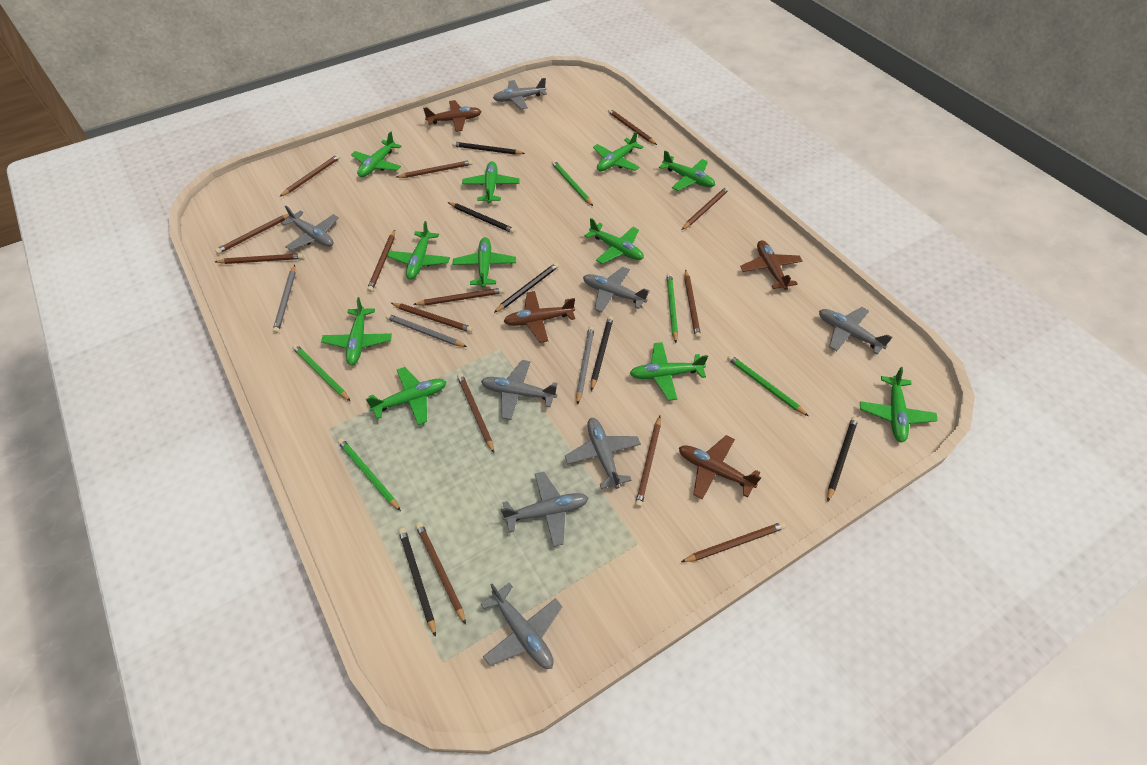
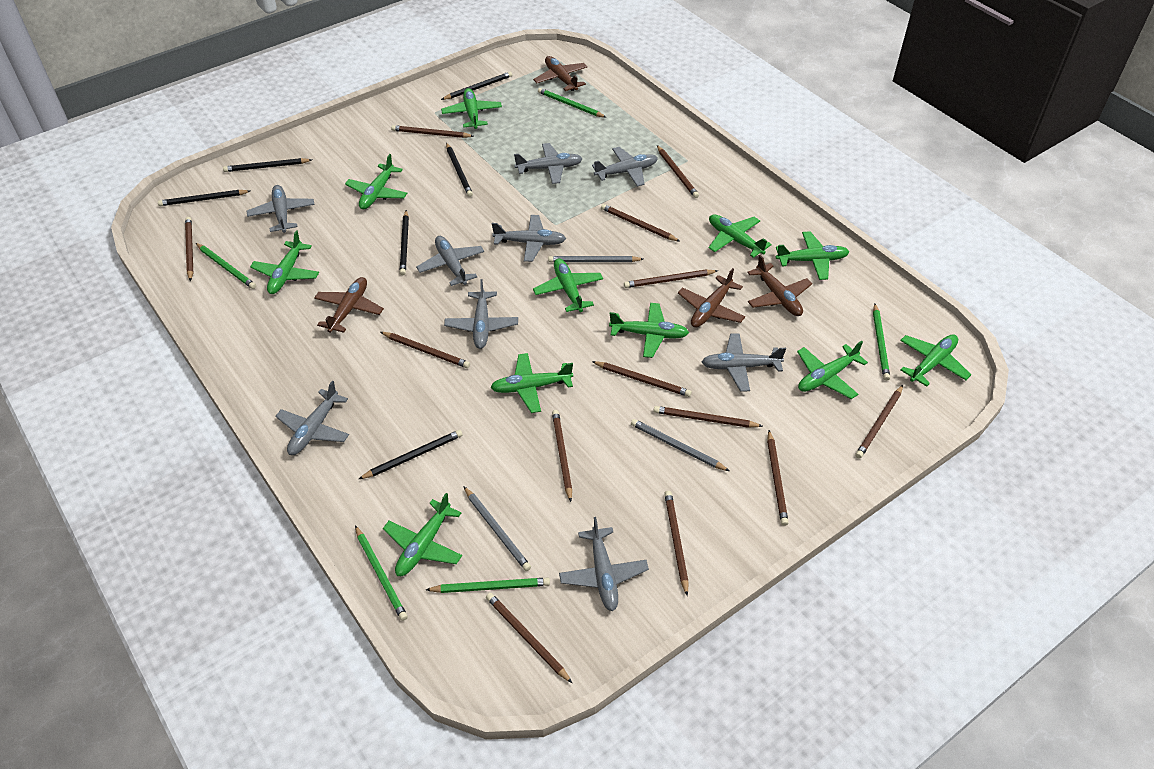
brown pencil: [215,214,289,254] [215,253,303,264] [279,154,341,197] [367,230,395,292] [391,303,473,332] [396,160,473,178] [413,288,504,306] [416,522,466,624] [457,373,494,453] [608,109,657,145] [635,416,661,508] [681,522,786,562] [682,186,729,230] [684,270,701,339] = 14 -> [185,217,193,281] [381,332,470,368] [391,125,473,138] [486,593,572,683] [552,410,572,502] [592,361,692,397] [601,204,680,242] [624,270,718,288] [653,406,762,428] [657,145,699,198] [664,491,689,596] [767,430,789,526] [855,385,903,459] = 13
grey plane: [281,206,339,251] [481,360,558,420] [481,582,562,669] [493,78,547,109] [501,472,588,547] [565,418,641,489] [583,267,650,312] [819,307,893,355] = 8 -> [247,185,315,233] [275,381,349,455] [416,236,484,286] [444,279,518,349] [492,215,566,262] [514,143,583,184] [559,517,649,611] [592,147,658,187] [702,333,786,392] = 9

